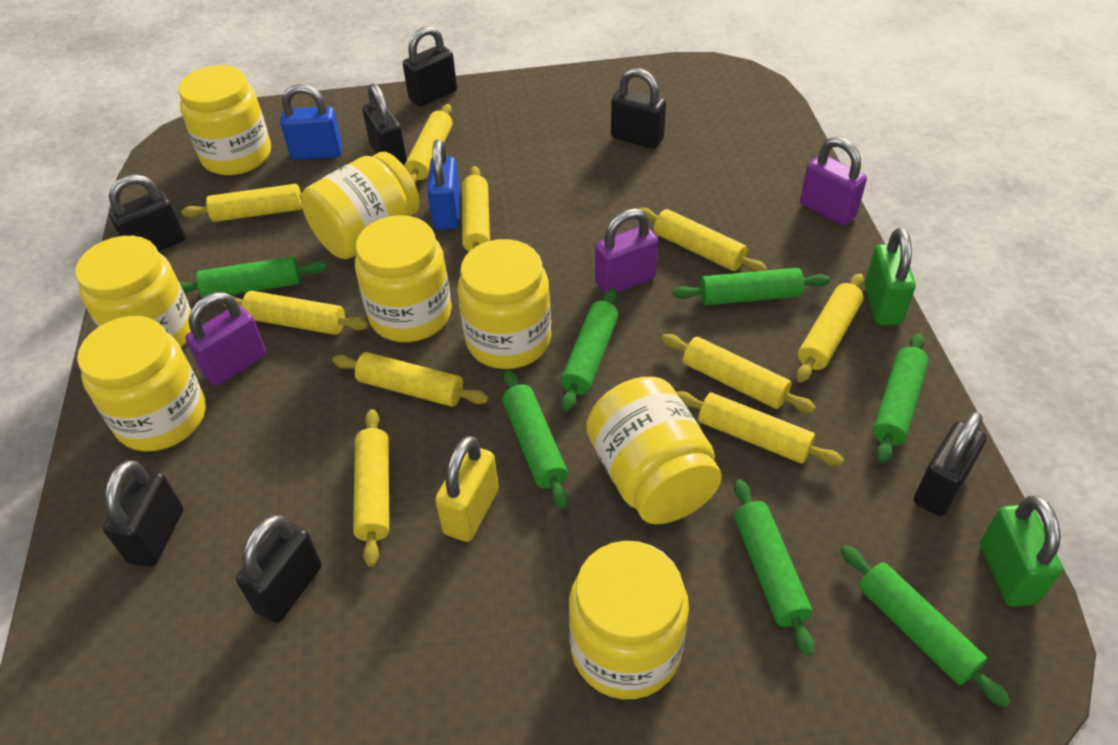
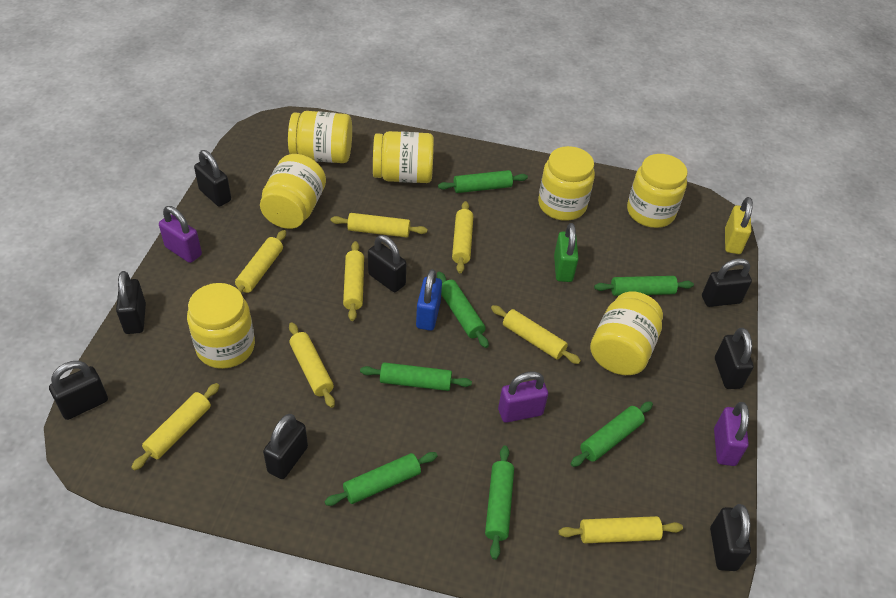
black padlock: [103,460,183,567] [109,174,185,252] [236,515,322,623] [363,83,407,165] [403,26,457,107] [611,68,666,149] [914,412,987,516] = 7 -> [49,361,108,420] [116,271,146,334] [194,150,231,207] [263,414,308,479] [368,235,406,292] [702,258,752,307] [710,504,751,571] [715,328,754,389] = 8
blue padlock: [280,84,342,160] [427,139,461,230] = 2 -> [416,269,442,331] = 1
green padlock: [865,228,916,325] [980,496,1063,607] = 2 -> [554,223,579,282] = 1
yellow jar: [75,236,191,348] [77,316,206,452] [178,65,271,175] [301,152,420,259] [355,215,452,342] [458,239,551,369] [569,541,689,699] [586,377,722,524] = 8 -> [187,283,255,369] [260,154,326,229] [288,111,352,163] [373,131,434,183] [538,146,595,221] [590,292,663,375] [627,154,687,228] = 7
yellow rolling pin: [182,184,302,222] [222,291,368,335] [332,352,489,407] [353,409,389,567] [404,104,453,185] [462,166,490,252] [638,208,767,272] [662,334,816,413] [676,391,844,466] [796,273,864,383] = 10 -> [131,383,220,471] [235,230,286,294] [289,323,335,408] [331,213,427,237] [343,241,364,321] [452,201,473,273] [491,305,581,364] [559,516,683,543] = 8

